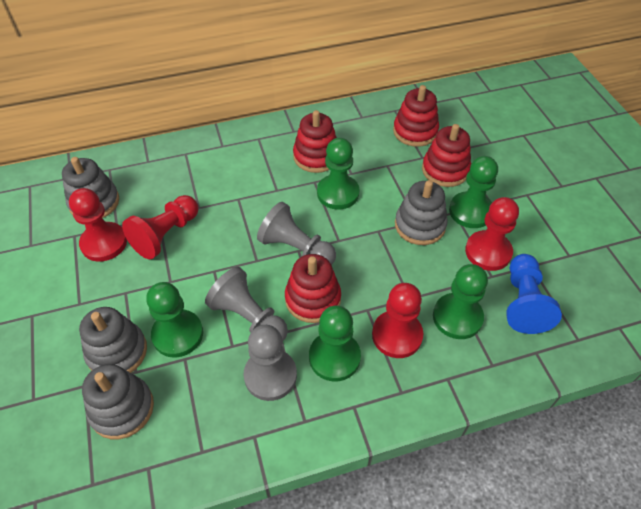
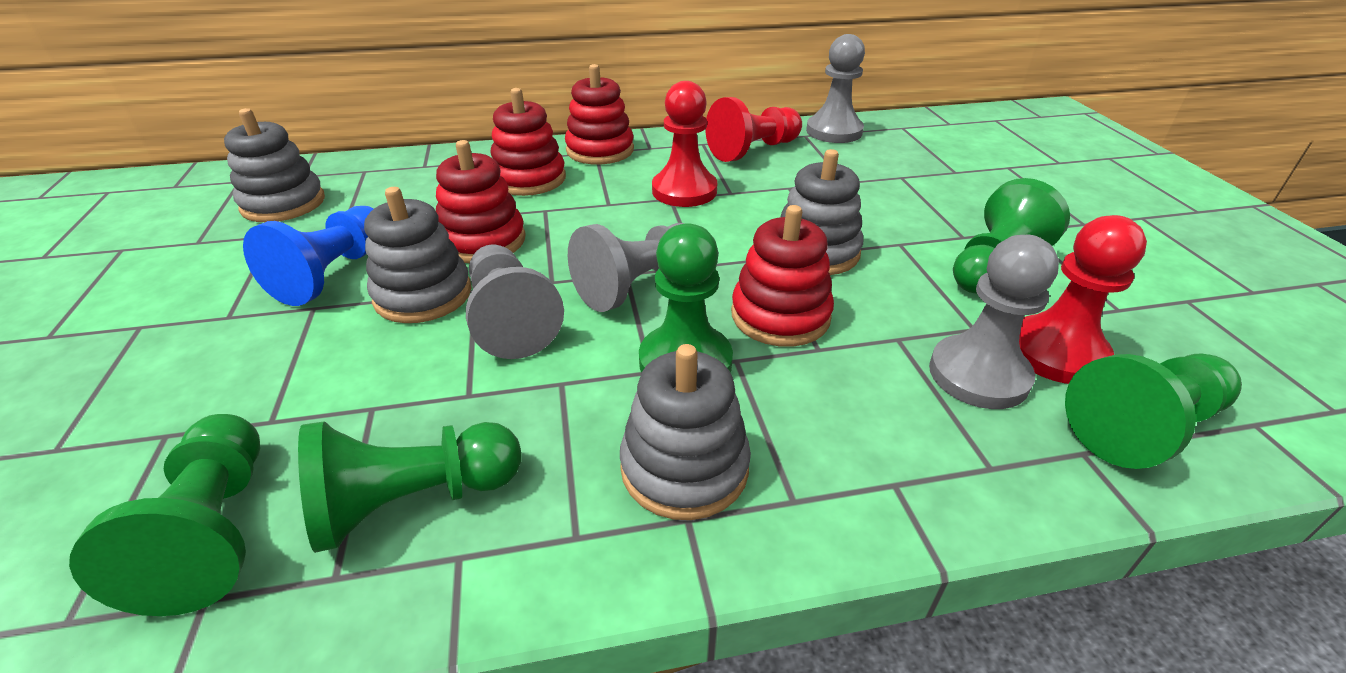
grey pawn: [205,267,288,342] [244,325,297,401] [257,202,336,265] = 3 -> [466,245,564,359] [568,223,685,312] [806,34,865,143] [929,235,1059,409] = 4
red pawn: [69,188,127,262] [122,195,199,259] [372,283,423,358] [465,197,519,271] = 4 -> [652,81,717,207] [705,97,802,162] [1019,215,1147,384] = 3

